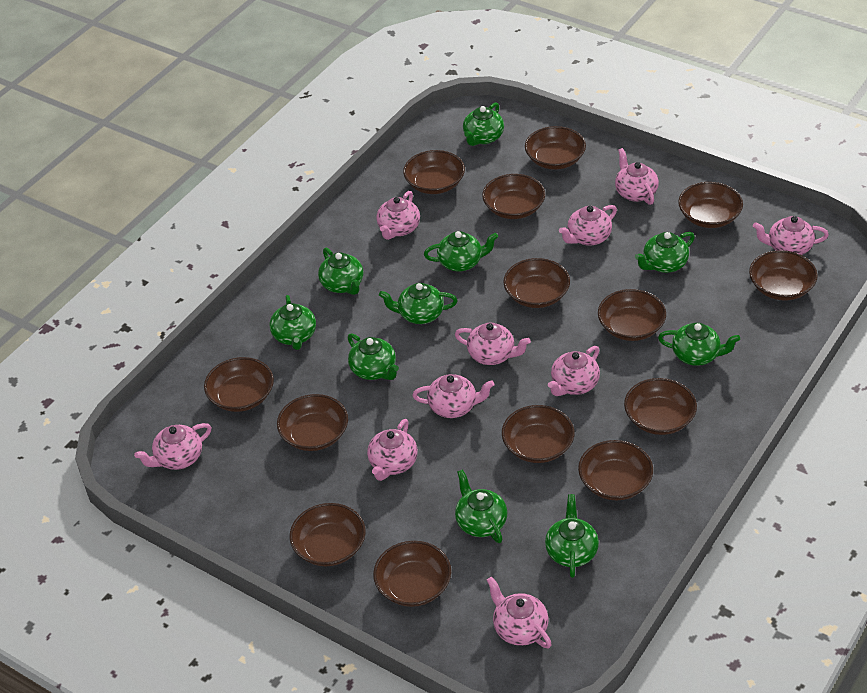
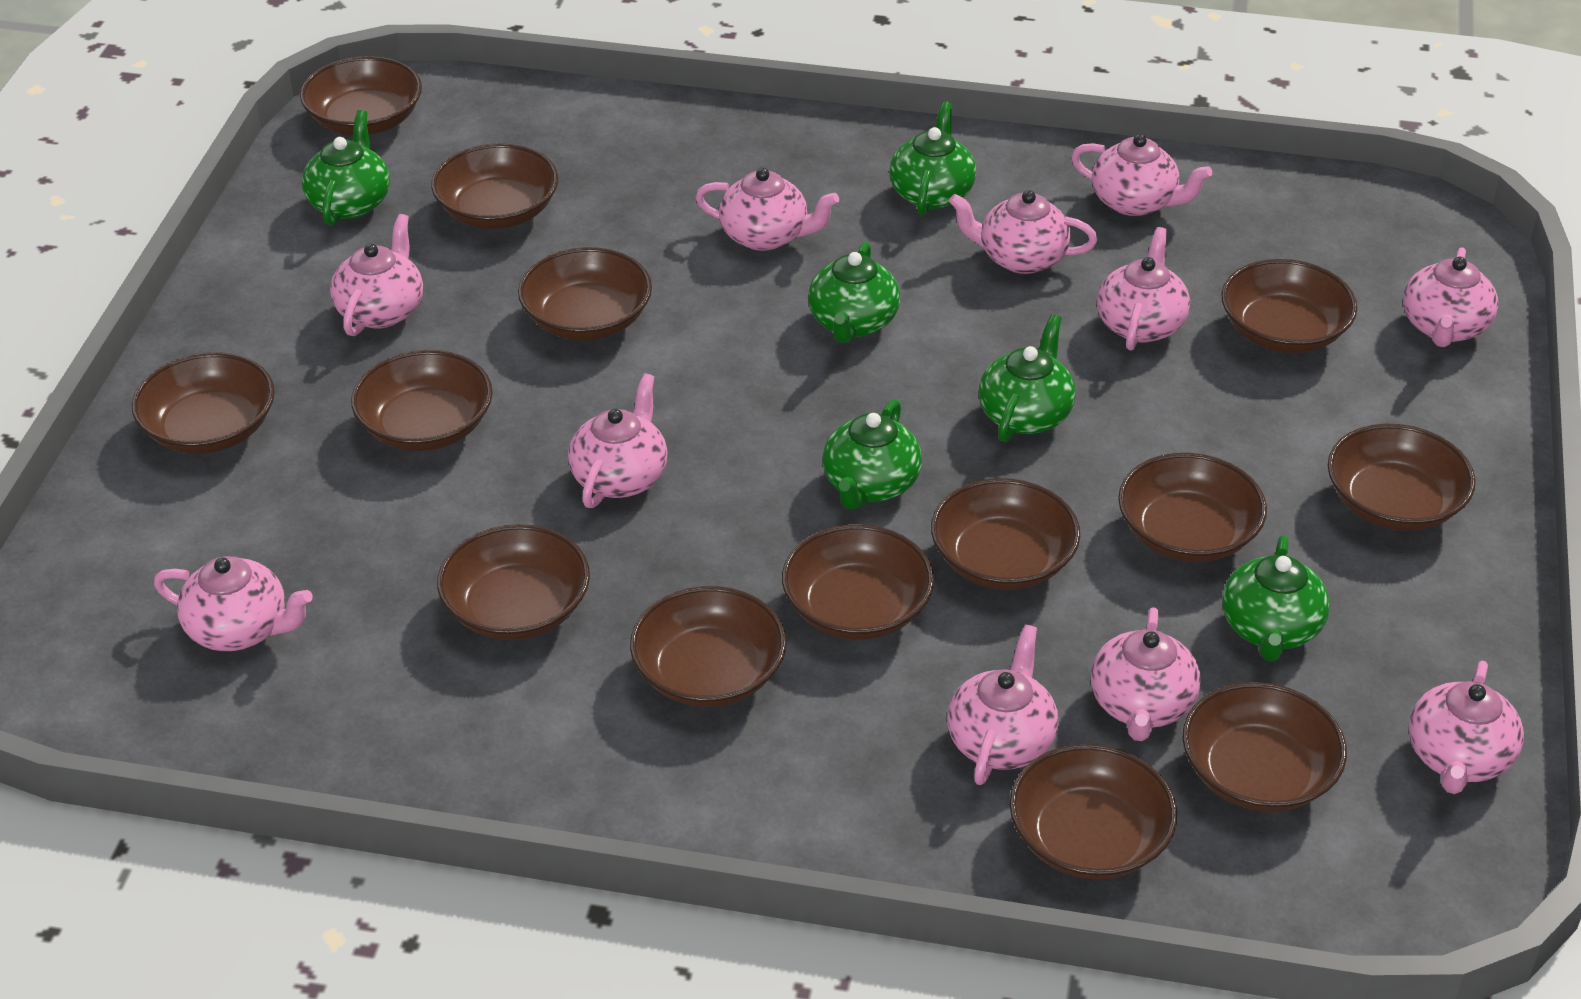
green teapot: [270,295,316,350] [318,248,363,295] [348,333,399,380] [379,283,457,324] [424,231,498,272] [455,469,507,543] [463,102,504,146] [545,494,599,578] [635,232,695,273] [658,323,740,366] = 10 -> [302,110,390,226] [808,242,900,343] [823,399,922,510] [889,101,976,215] [979,314,1075,442] [1222,535,1330,662] = 6
pink teapot: [134,423,212,470] [367,419,418,481] [376,191,420,240] [412,374,494,418] [455,323,531,365] [487,577,552,648] [548,346,600,396] [559,205,617,246] [615,148,659,205] [753,216,829,255] = 10 -> [154,556,313,651] [330,214,423,336] [568,373,667,508] [695,168,839,251] [947,624,1059,785] [949,190,1097,274] [1071,134,1212,216] [1091,607,1201,741] [1097,227,1190,351] [1403,247,1498,347] [1409,661,1524,794] = 11

